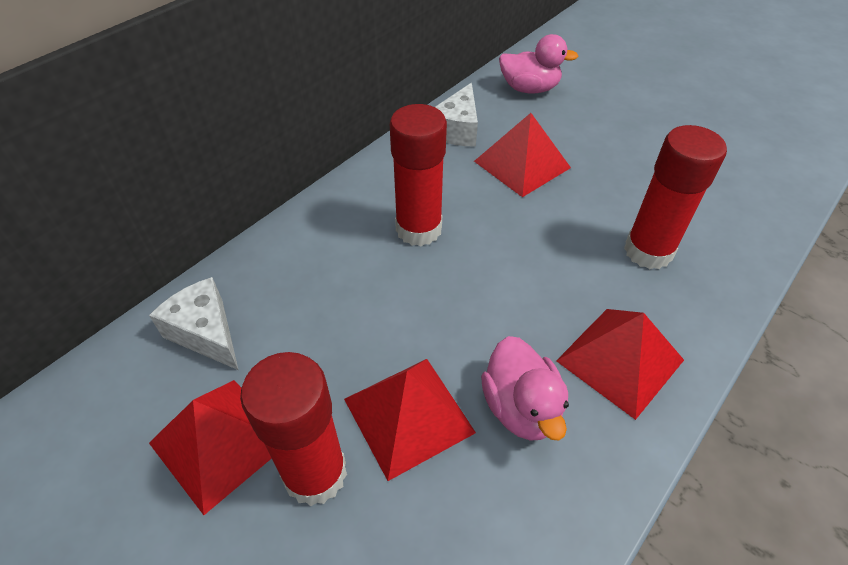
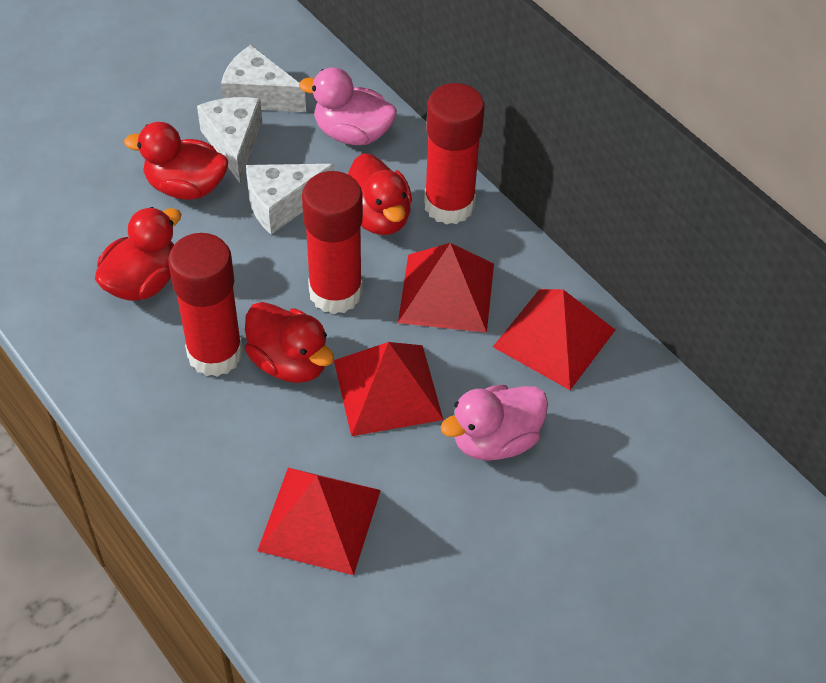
red duck: none = 0 -> [95,207,181,301] [124,122,228,200] [245,302,334,383] [348,153,412,235] = 4
white cheese: [149,277,238,370] [435,83,478,147] = 2 -> [197,97,263,183] [221,45,306,112] [246,164,334,235] = 3

